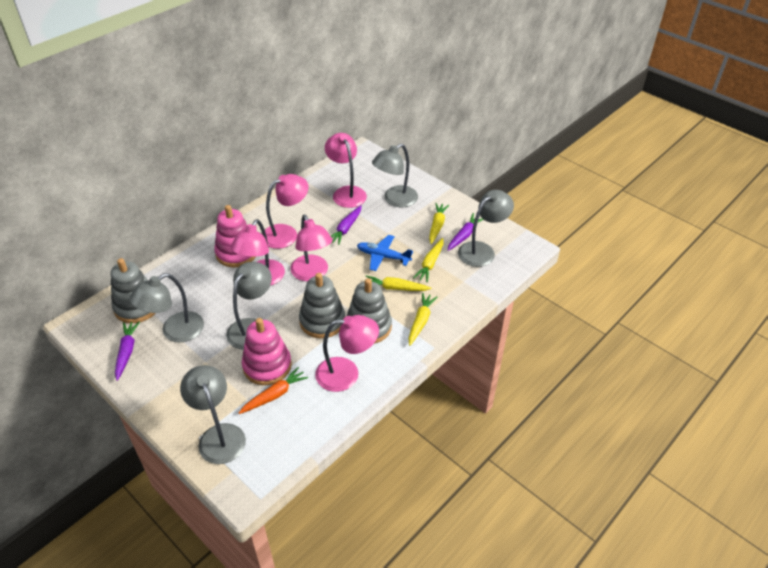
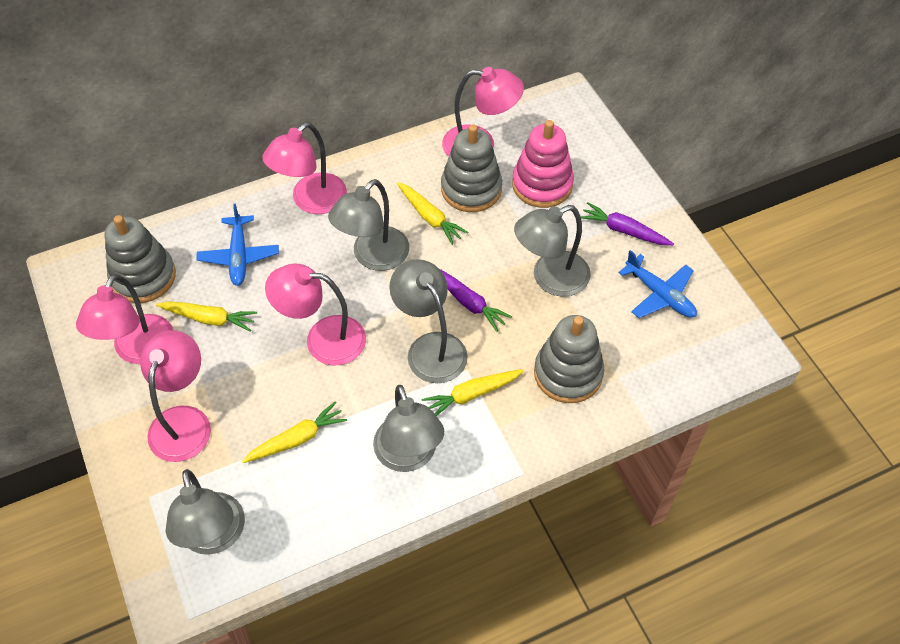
blue plane: [357,235,413,271] = 1 -> [196,204,279,286] [618,250,697,318] = 2
orange carrot: [239,367,308,414] = 1 -> none = 0
pink stacking toy: [214,205,256,267] [242,318,292,385] = 2 -> [512,120,574,208] = 1
purple carrot: [115,322,140,381] [331,206,362,245] [447,213,484,251] = 3 -> [440,269,512,332] [581,202,674,245] = 2

